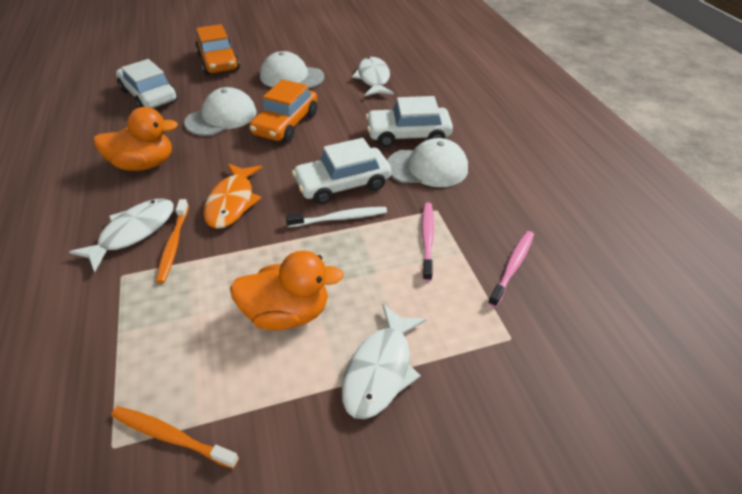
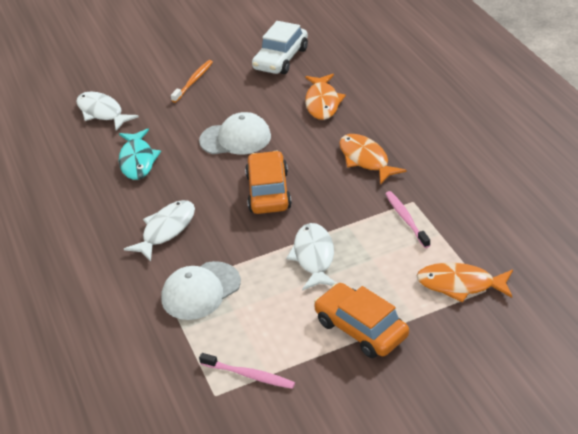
orange duck: [93,107,178,171] [230,250,344,330] = 2 -> none = 0
orange fish: [203,163,262,229] = 1 -> [305,74,346,120] [339,134,407,185] [416,263,513,303] = 3
orange toothbrush: [111,406,239,469] [156,199,189,283] = 2 -> [171,60,213,103] = 1
turquoise fish: none = 0 -> [119,128,161,180] = 1
white cap: [184,87,257,136] [260,51,324,89] [387,138,468,187] = 3 -> [161,261,241,320] [199,112,271,155] = 2
white car: [116,59,178,108] [292,138,391,204] [366,96,453,147] = 3 -> [252,21,308,74] = 1
white toothbrush: [286,207,387,227] = 1 -> none = 0

